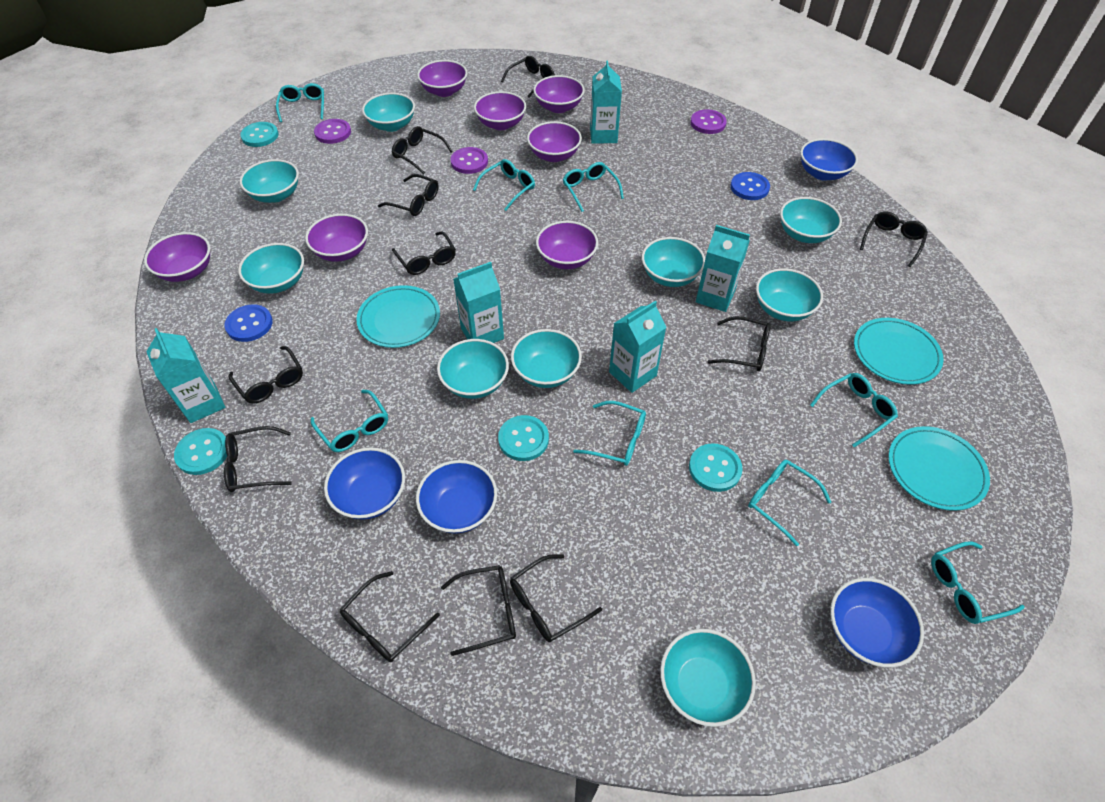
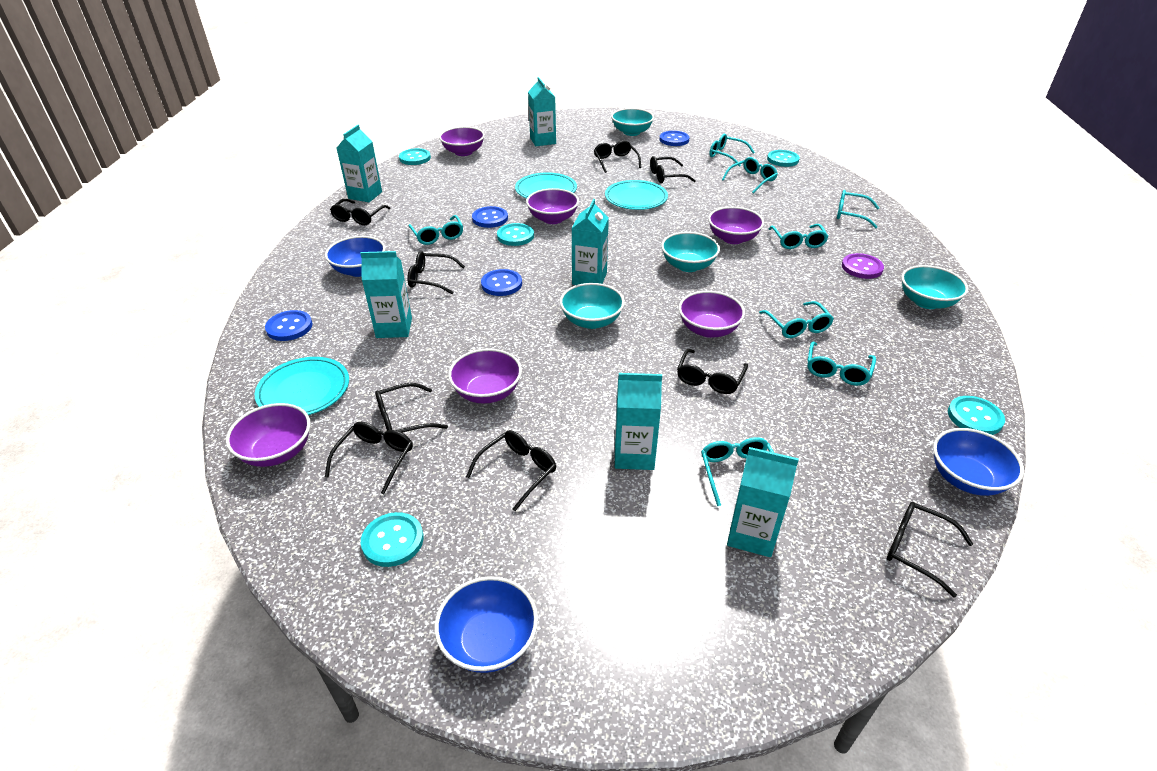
black glasses: [224,426,292,492] [228,346,303,403] [340,571,440,662] [378,174,439,216] [392,126,453,174] [392,231,456,275] [441,565,516,656] [501,56,554,97] [510,554,602,643] [708,316,771,371] [860,212,928,267] = 11 -> [325,422,413,494] [330,199,391,225] [375,383,448,433] [407,251,465,294] [466,430,556,511] [594,140,641,173] [650,156,696,183] [677,349,748,394] [887,502,973,598] = 9
blue bowl: [324,448,405,520] [416,460,497,534] [800,138,858,181] [830,578,924,668] = 4 -> [325,236,385,277] [434,576,538,673] [933,428,1024,496] = 3
blue button: [224,304,273,342] [730,172,770,200] = 2 -> [265,310,312,341] [472,206,508,228] [481,269,522,296] [660,131,690,146] = 4
purple bowl: [144,232,210,282] [305,214,368,262] [417,60,467,97] [474,91,526,130] [527,121,582,162] [533,75,585,113] [536,221,598,269] = 7 -> [226,403,311,467] [439,127,485,156] [448,348,522,403] [526,188,579,224] [679,291,745,338] [708,207,764,244] = 6
purple button: [314,119,351,144] [450,147,488,174] [691,109,727,134] = 3 -> [842,253,884,279] = 1
turquoise bowl: [238,243,304,294] [240,159,299,203] [362,93,415,132] [437,339,509,399] [511,329,582,388] [642,237,705,287] [660,629,756,727] [756,268,823,322] [780,197,842,243] = 9 -> [560,283,625,329] [611,108,654,136] [661,232,720,272] [901,265,968,309] = 4
turquoise button: [174,428,227,475] [240,122,279,147] [498,415,549,461] [689,443,743,492] = 4 -> [361,512,424,567] [399,148,431,165] [497,223,534,246] [767,150,800,167] [948,396,1005,435] = 5
turquoise carton: [146,328,225,423] [453,262,504,343] [590,61,622,144] [609,301,666,393] [696,225,750,312] = 5 -> [337,125,382,202] [360,251,412,338] [528,77,556,146] [571,199,609,285] [615,373,662,470] [727,447,799,557] = 6

